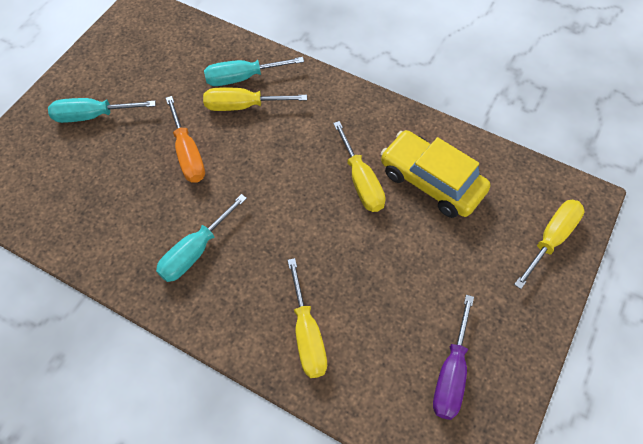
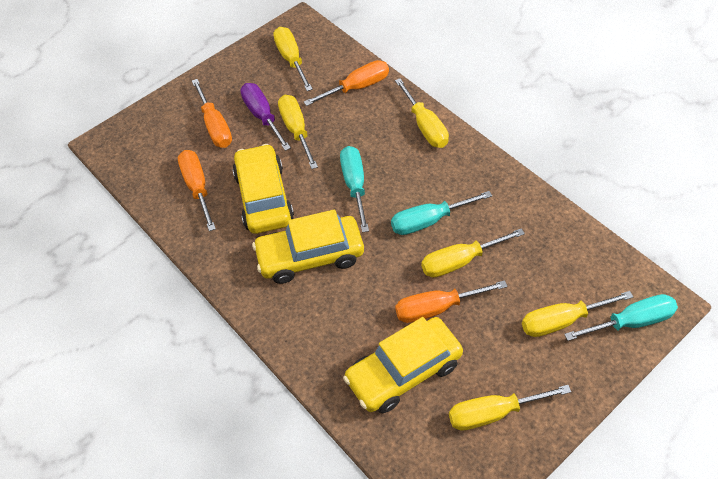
orange screwdriver: [166,96,205,183] = 1 -> [178,150,216,231] [192,79,232,148] [304,60,389,106] [395,280,508,323] = 4
yellow car: [381,130,490,218] = 1 -> [232,144,294,234] [252,210,364,284] [343,317,463,413] = 3
yellow screwdriver: [203,88,307,111] [288,258,327,378] [333,121,386,212] [514,200,585,289] = 4 -> [273,27,313,91] [278,95,318,169] [395,78,449,148] [421,228,525,278] [449,385,571,430] [522,291,633,337] = 6

